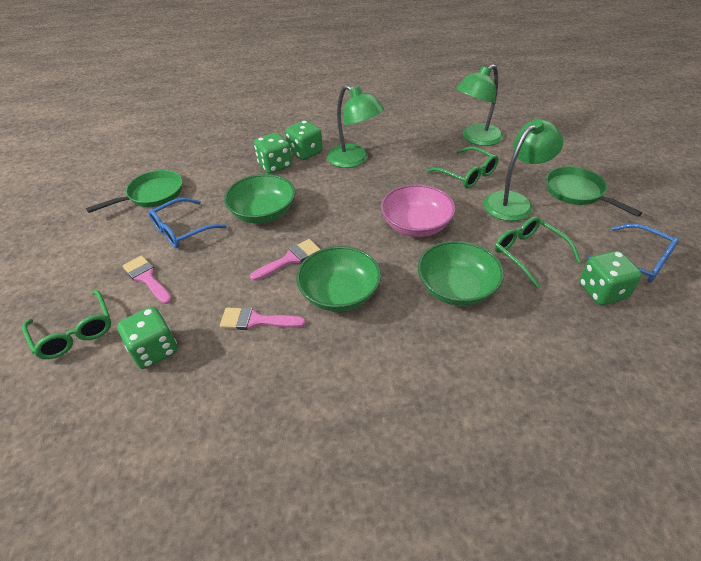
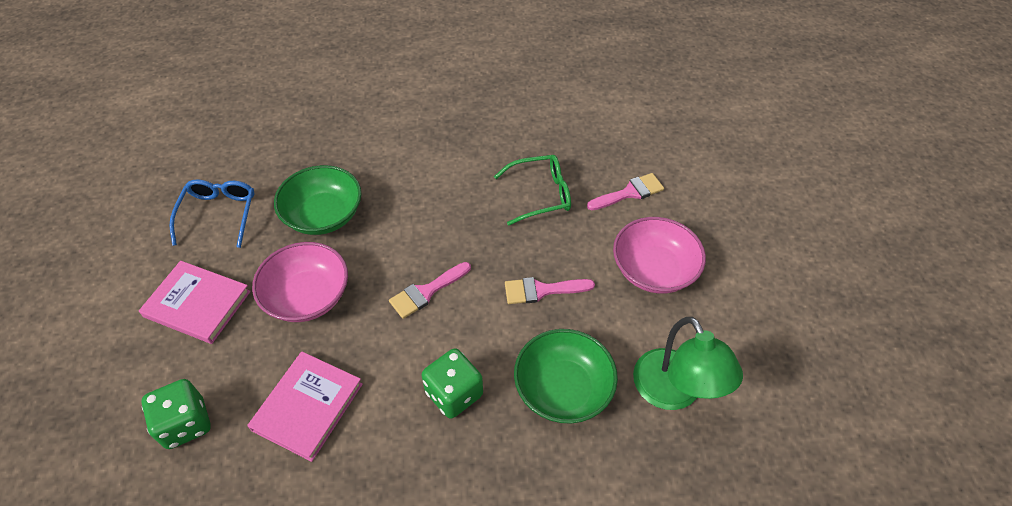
blue glasses: [148,198,227,248] [588,223,679,283] = 2 -> [169,179,254,248] = 1
green bowl: [224,174,295,224] [296,246,381,312] [418,241,504,306] = 3 -> [274,165,361,235] [514,329,618,424] = 2
green dice: [117,307,178,369] [254,133,292,174] [285,120,323,160] [579,251,642,305] = 4 -> [141,379,211,449] [422,348,483,419] = 2
green glasses: [22,290,111,359] [426,146,499,188] [494,216,581,289] = 3 -> [494,155,571,226] = 1
green lamp: [327,85,384,168] [456,64,503,146] [484,119,564,221] = 3 -> [633,317,743,410] = 1
green pan: [86,170,182,213] [546,166,642,217] = 2 -> none = 0
pink book: none = 0 -> [139,261,251,344] [247,352,363,462] = 2
pink bowl: [381,184,456,237] = 1 -> [252,242,348,322] [613,217,706,293] = 2

